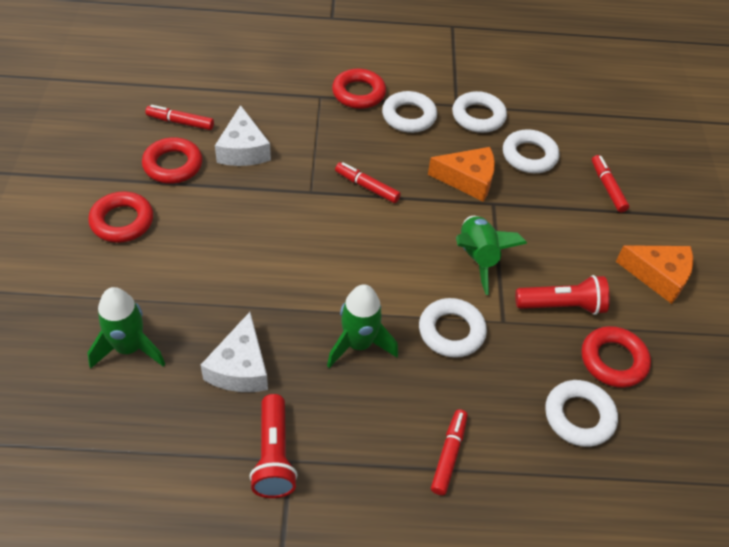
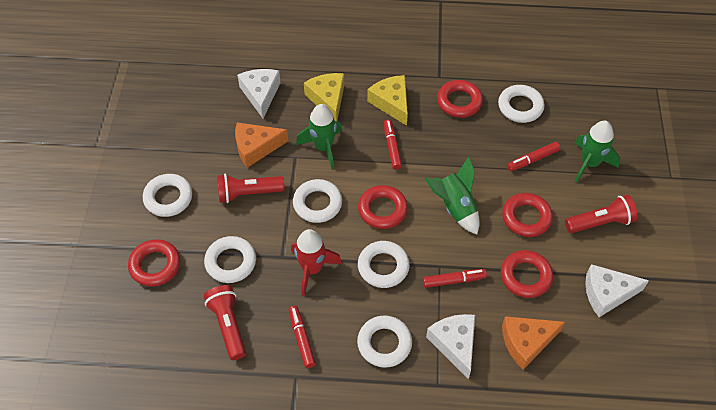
red flashlight: [250,394,297,498] [515,275,610,315] = 2 -> [204,285,246,360] [217,174,285,203] [565,195,637,233] = 3
red ring: [88,191,153,243] [142,137,202,184] [332,69,386,109] [582,326,651,388] = 4 -> [128,239,180,287] [358,185,408,229] [437,80,483,118] [501,250,553,298] [502,193,553,237] = 5
red rocket: none = 0 -> [291,229,342,296] = 1
white cheese: [201,312,268,392] [215,105,271,166] = 2 -> [237,69,281,118] [426,314,475,379] [585,264,649,317] = 3
white ring: [382,91,437,133] [419,298,487,358] [452,91,507,133] [503,129,560,173] [545,380,618,447] = 5 -> [143,174,192,217] [204,236,256,283] [293,179,342,223] [357,315,412,368] [358,241,410,288] [498,85,545,123] = 6
yellow cheese: none = 0 -> [304,73,344,121] [367,75,408,126] = 2

